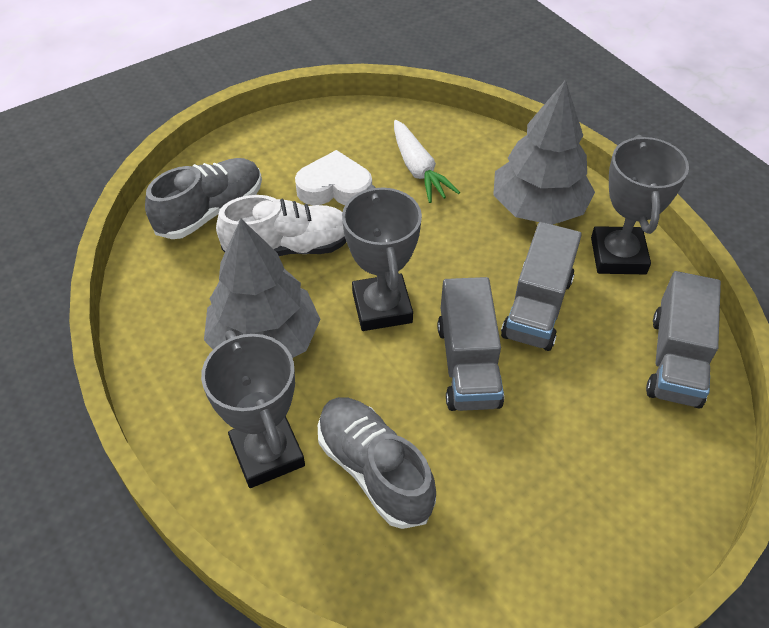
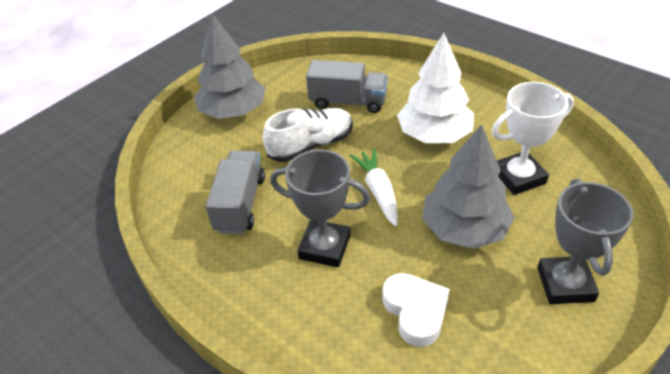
grey shoe: [145,158,262,239] [318,397,436,529] = 2 -> none = 0
grey trophy: [201,330,305,488] [342,185,422,331] [591,135,689,274] = 3 -> [270,149,370,267] [537,179,633,304] = 2
grey truck: [437,277,504,411] [501,222,582,351] [646,271,721,408] = 3 -> [206,150,265,234] [306,60,388,113] = 2
white tree: none = 0 -> [397,33,474,143] = 1
white trophy: none = 0 -> [492,82,574,195] = 1

